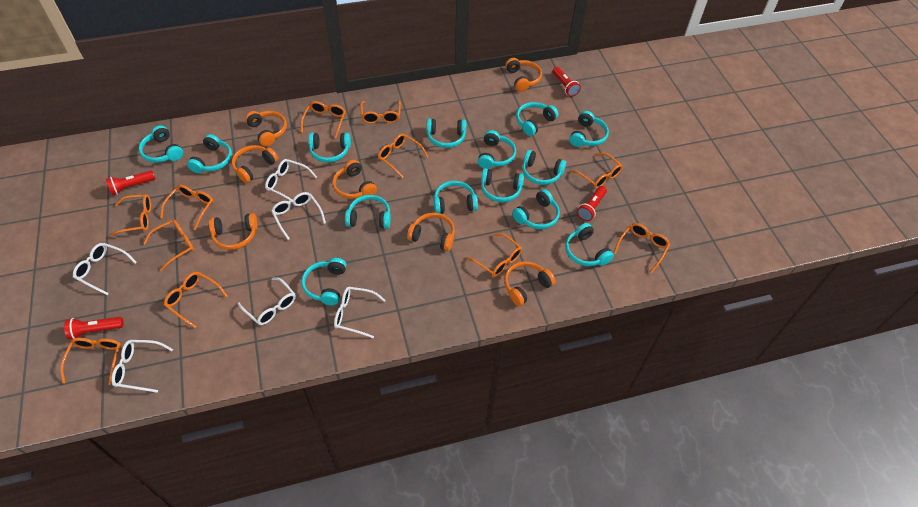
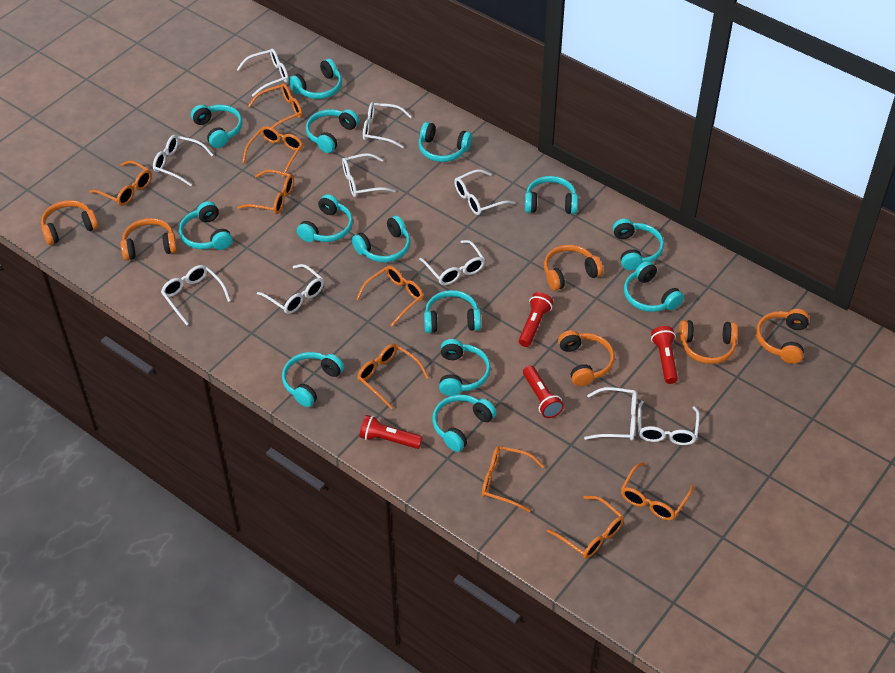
orange glasses: [60,338,121,385] [109,194,151,237] [143,219,194,271] [160,185,214,230] [164,272,227,328] [301,101,346,138] [360,100,401,124] [378,134,428,178] [466,233,522,277] [571,153,623,189] [614,223,670,274] = 11 -> [89,161,152,206] [237,169,294,214] [242,126,303,177] [248,83,303,128] [356,266,424,327] [357,344,429,409] [482,446,544,512] [547,496,624,559] [621,462,694,520] = 9
orange headphones: [209,213,258,250] [232,145,278,183] [245,111,287,146] [332,160,377,199] [407,213,455,251] [504,261,555,306] [505,58,542,92] = 7 -> [41,200,99,245] [120,218,177,261] [544,245,603,291] [558,330,615,386] [679,320,738,364] [756,309,809,364] = 6
white glasses: [73,243,137,295] [111,340,173,393] [237,277,296,325] [265,159,317,200] [271,192,326,240] [334,287,386,338] = 6 -> [153,135,213,186] [161,265,231,325] [237,48,289,97] [257,264,324,314] [342,153,395,197] [363,102,412,148] [419,240,485,285] [454,169,515,215] [584,387,637,441] [638,401,700,445] = 10

